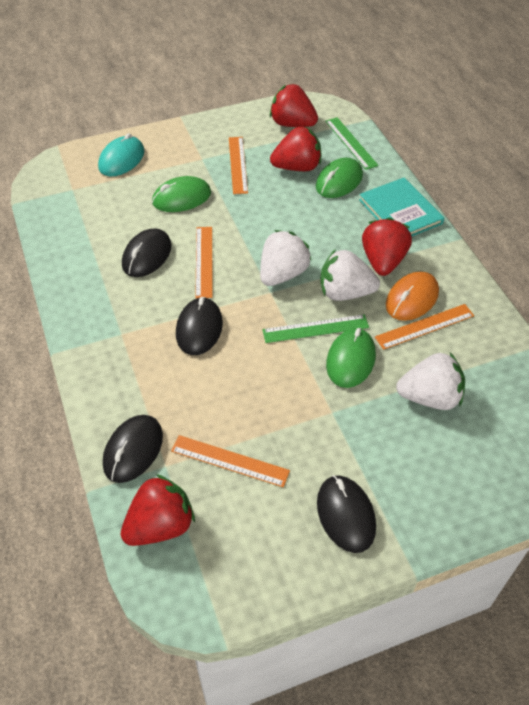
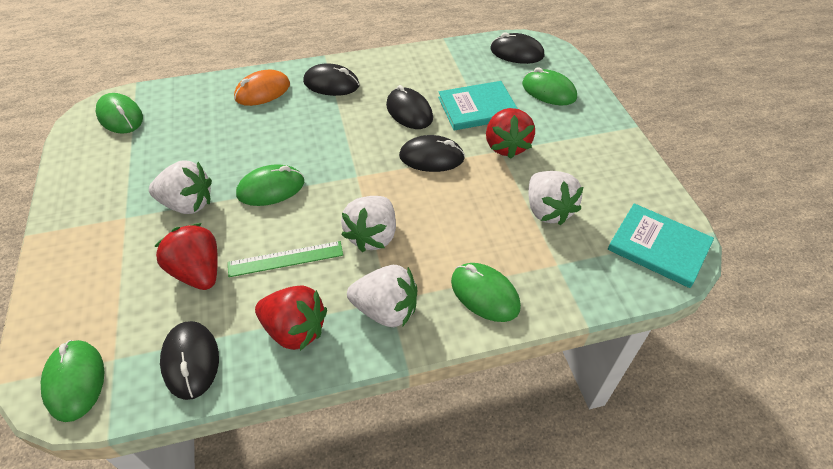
black mouse: [103,415,163,483] [122,228,172,277] [176,297,223,355] [317,475,376,553] = 4 -> [160,321,219,400] [303,63,359,96] [386,85,433,129] [399,135,465,172] [490,33,544,64] = 5
green mouse: [152,176,211,212] [316,158,363,198] [326,328,376,388] = 3 -> [41,340,104,422] [95,93,143,134] [236,164,304,206] [451,263,521,322] [522,67,577,105] = 5
green ruler: [262,314,369,343] [325,117,379,170] = 2 -> [228,241,343,277] = 1
orange ruler: [171,435,290,487] [195,227,213,298] [229,137,248,194] [375,304,474,350] = 4 -> none = 0
red strawberry: [120,474,195,546] [270,84,318,127] [270,126,321,171] [362,217,412,276] = 4 -> [154,223,218,290] [255,285,327,351] [486,108,535,159] = 3
turquoise book: [359,178,444,236] = 1 -> [438,81,518,130] [608,203,714,288] = 2
turquoise mouse: [98,133,144,176] = 1 -> none = 0
white strawberry: [260,230,312,286] [320,249,380,301] [396,353,465,410] = 3 -> [149,160,212,214] [341,196,396,252] [347,265,417,327] [528,171,583,225] = 4

